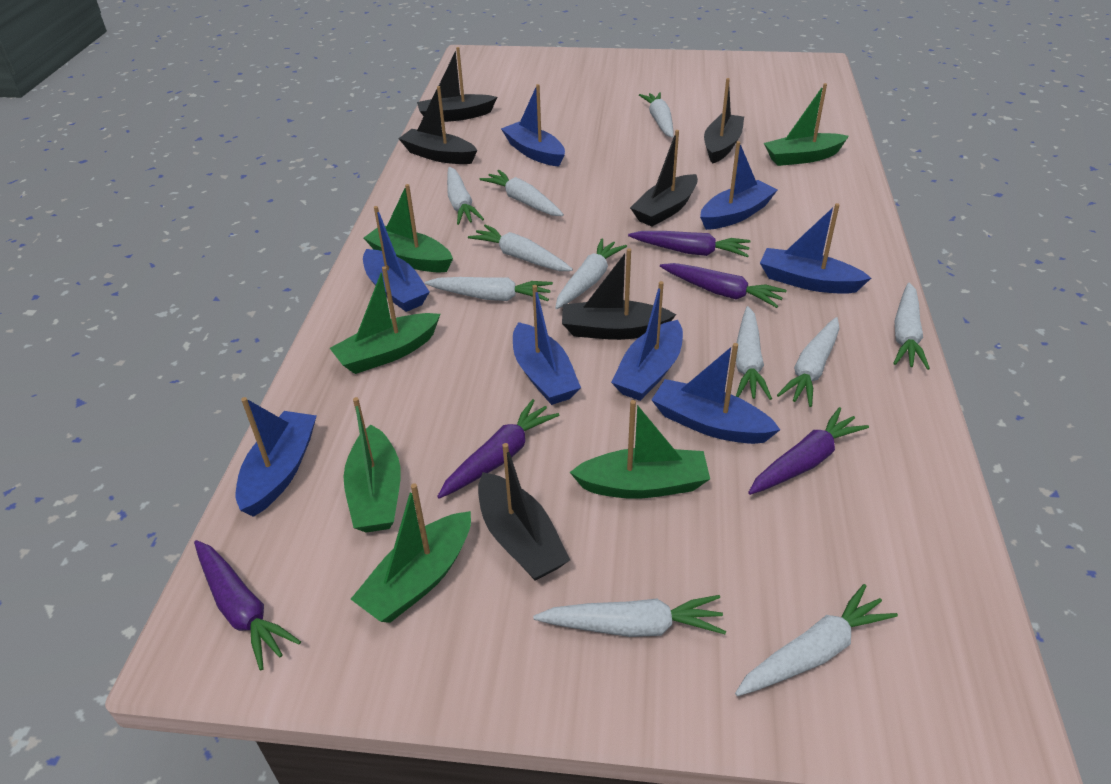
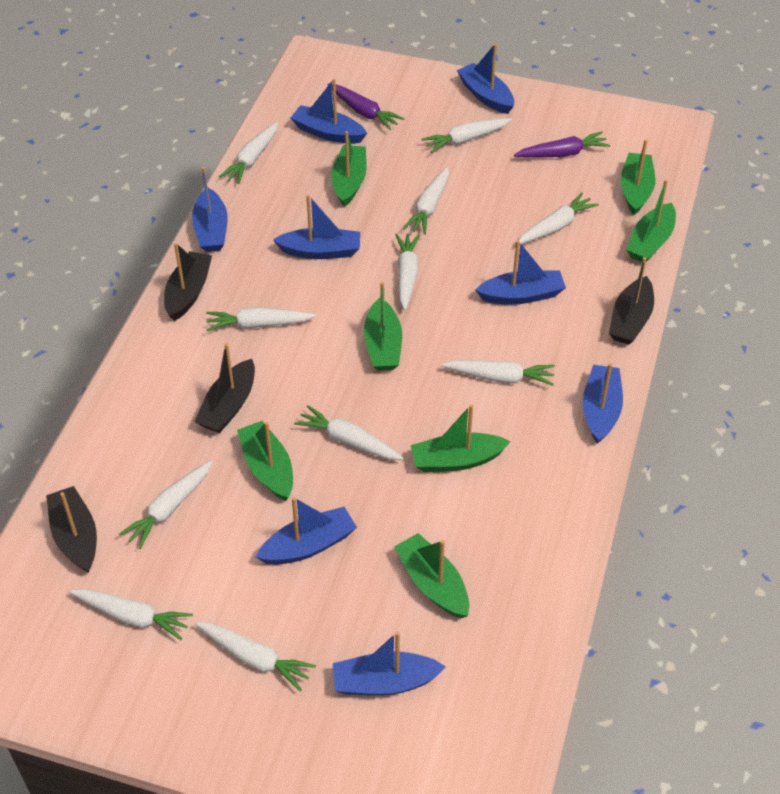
black boat: [398,86,477,164] [417,47,497,122] [478,443,570,580] [562,248,676,340] [630,130,698,226] [704,78,744,164] = 6 -> [46,486,97,573] [164,243,212,321] [194,343,255,433] [609,257,654,345] = 4
green boat: [330,266,440,374] [344,397,401,533] [351,483,471,623] [364,184,453,272] [570,400,710,499] [764,83,849,166] = 6 -> [237,421,293,501] [331,131,367,207] [364,282,402,371] [394,533,469,618] [411,404,510,472] [621,139,655,215] [626,180,676,262] = 7
purple carrot: [194,540,301,670] [437,399,559,499] [628,231,751,257] [660,263,787,308] [748,407,869,495] = 5 -> [327,84,405,130] [514,132,610,157] = 2

